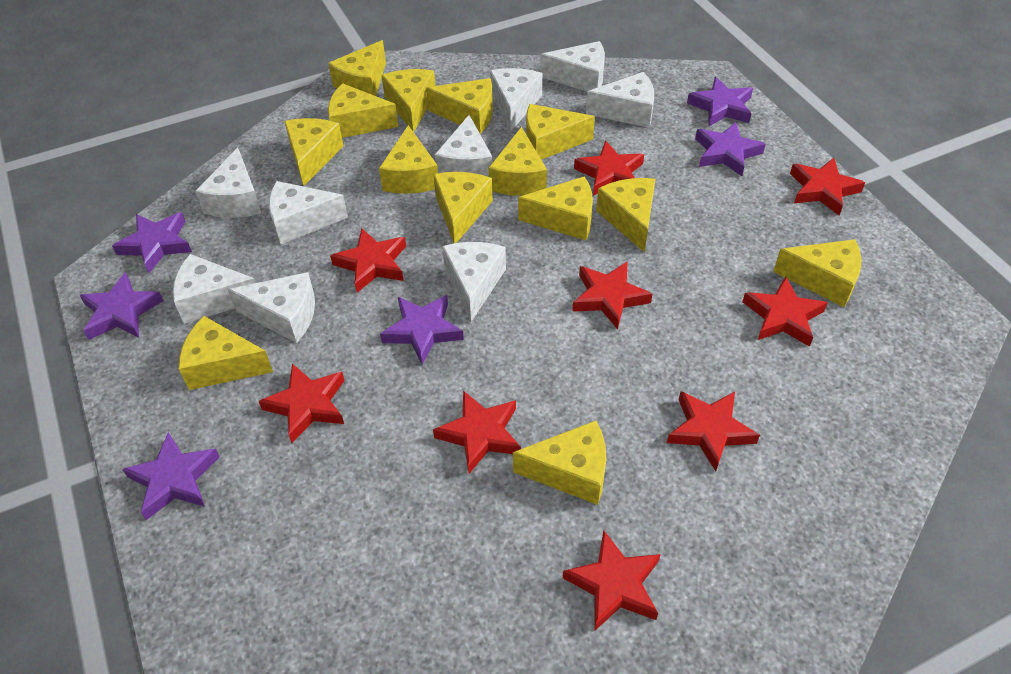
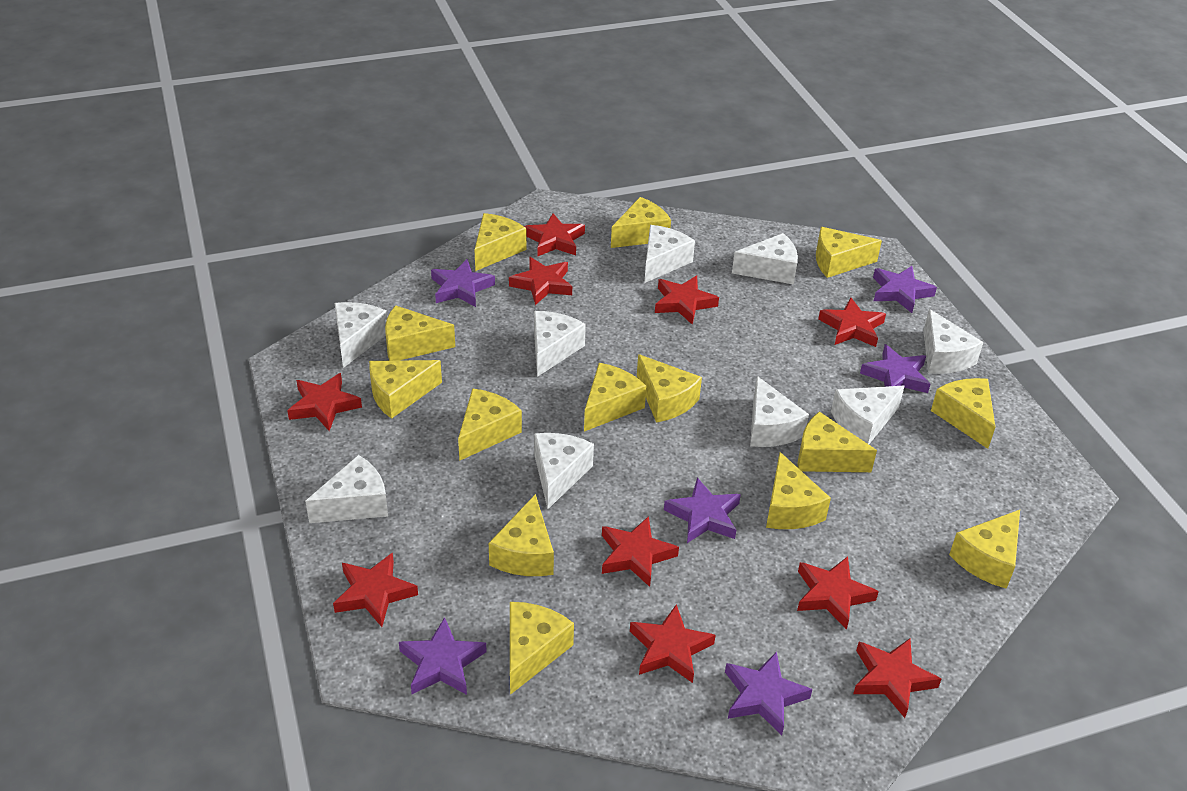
red star: [259,364,345,443] [330,228,406,293] [433,391,521,473] [563,530,661,630] [572,262,652,330] [574,140,644,196] [667,391,760,471] [742,277,827,347] [790,158,865,215] = 9 -> [287,373,362,431] [333,552,418,627] [509,257,572,305] [524,213,585,257] [602,516,679,587] [630,604,716,683] [655,276,719,325] [797,556,879,630] [818,297,886,347] [853,638,941,718] = 10

